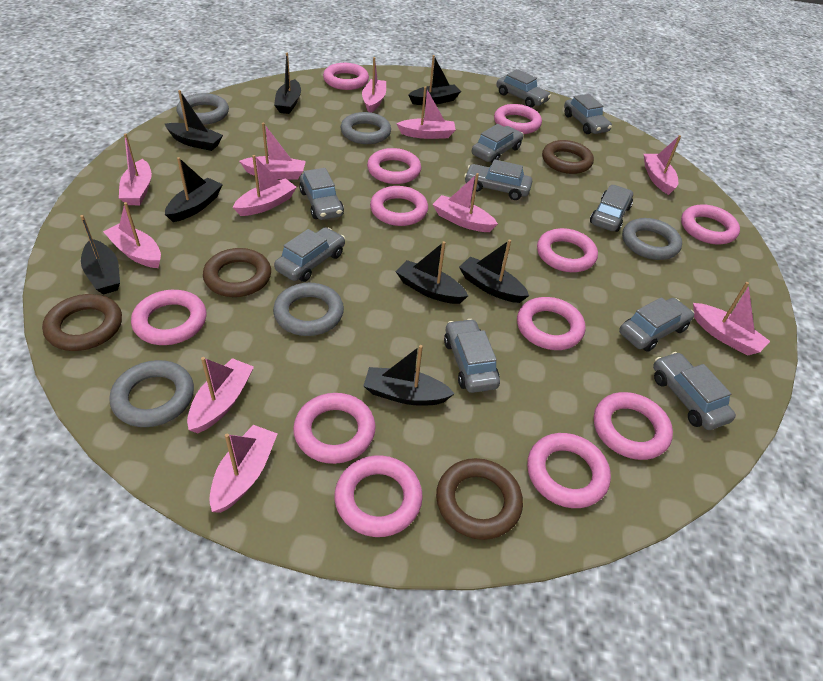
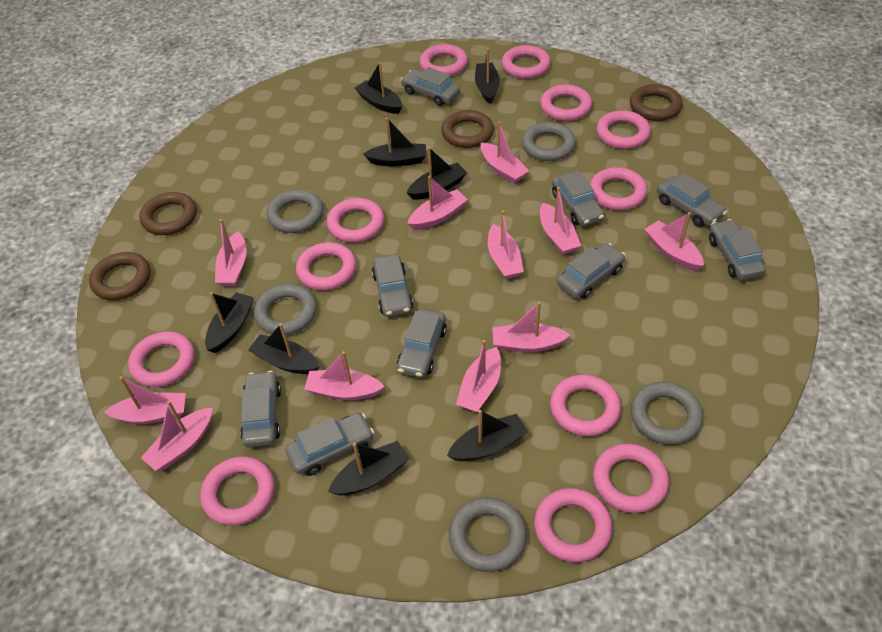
grey car: [274,227,345,282] [299,168,344,220] [444,319,500,393] [464,159,532,200] [472,124,523,163] [496,69,551,107] [564,94,612,134] [590,185,633,232] [619,297,694,352] [653,352,736,430] = 10 -> [240,371,281,448] [285,413,374,476] [372,254,414,317] [397,309,447,378] [401,67,460,106] [552,171,604,226] [557,243,625,299] [657,173,727,227] [709,219,766,280] = 9

